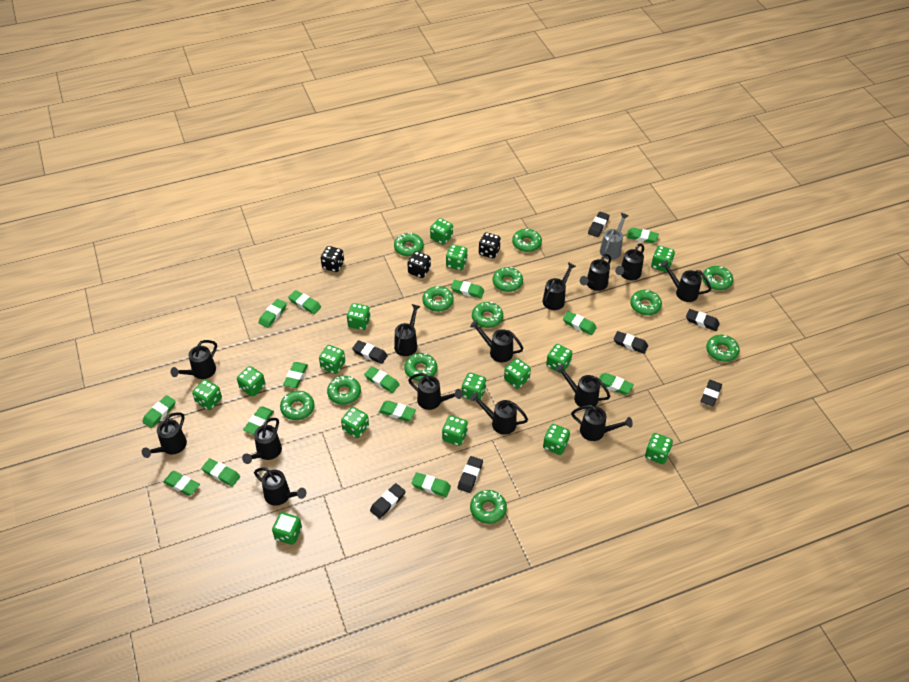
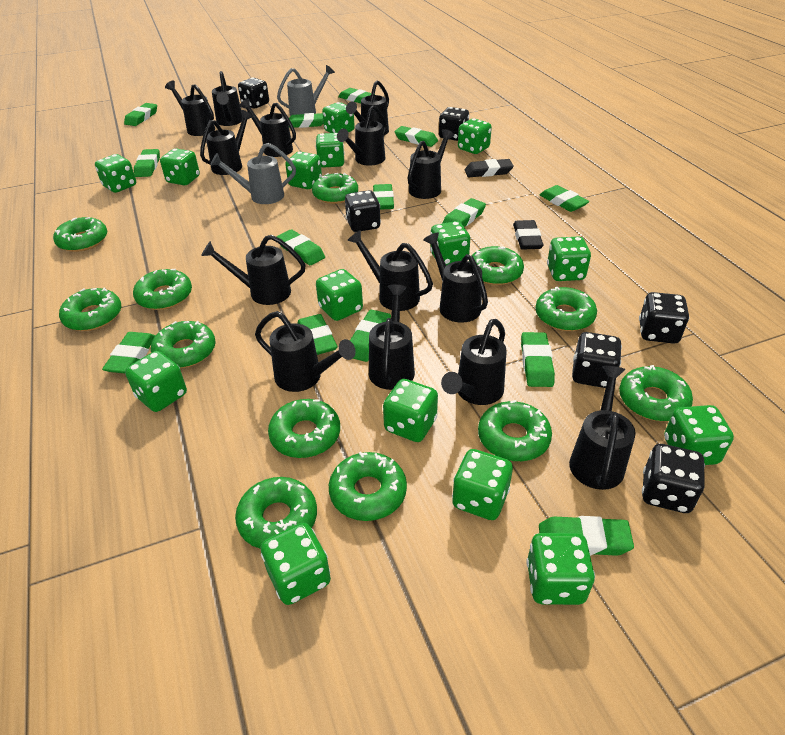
black dice: [321,246,344,272] [408,251,431,278] [479,232,501,258] = 3 -> [238,77,269,108] [345,190,381,232] [439,107,469,141] [572,332,622,388] [639,292,689,344] [642,444,705,513] = 6
black eraser: [352,340,388,364] [370,483,406,519] [458,456,483,493] [588,212,610,237] [614,331,648,354] [686,309,720,331] [701,380,722,406] = 7 -> [465,159,514,177] [513,220,544,250] = 2
grey watering can: [600,213,629,260] = 1 -> [210,143,296,204] [277,65,335,116] = 2

